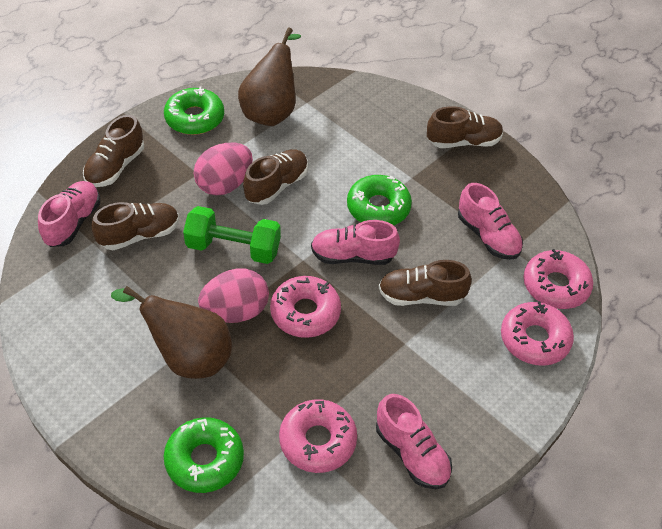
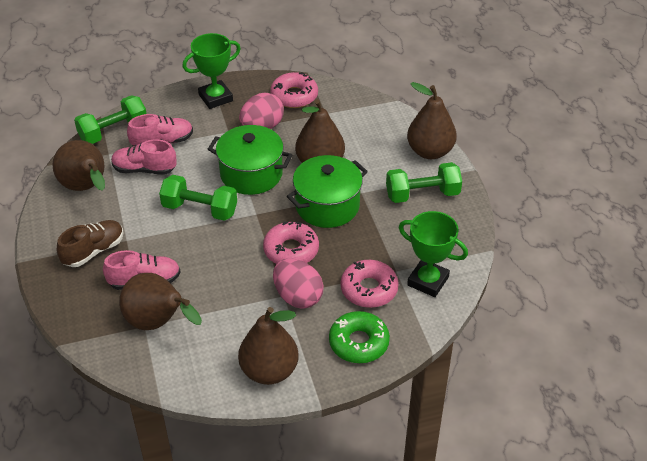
brown pear: [111,286,232,379] [238,28,301,126] = 2 -> [53,140,105,191] [119,273,202,330] [238,307,299,385] [295,99,345,163] [407,82,457,159] = 5
brown shoe: [83,115,144,187] [92,202,179,250] [243,149,308,205] [379,260,472,306] [427,106,503,148] = 5 -> [57,220,124,267] = 1
green donut: [164,86,224,135] [164,417,244,493] [347,175,412,225] = 3 -> [329,311,390,363] = 1
green dumbbell: [183,206,281,264] = 1 -> [74,95,147,144] [159,175,237,221] [386,162,462,203] = 3
green pot: none = 0 -> [208,125,293,195] [287,155,368,228] = 2
green trophy: none = 0 -> [182,33,241,109] [399,211,468,297] = 2
pink donut: [270,276,341,338] [279,399,357,473] [501,301,574,366] [523,249,593,309] = 4 -> [263,222,319,264] [270,72,318,108] [341,260,399,308] = 3
pink shoe: [38,181,100,247] [311,220,400,265] [376,394,452,489] [458,183,523,260] = 4 -> [103,250,180,290] [111,140,177,175] [127,114,193,146] = 3

